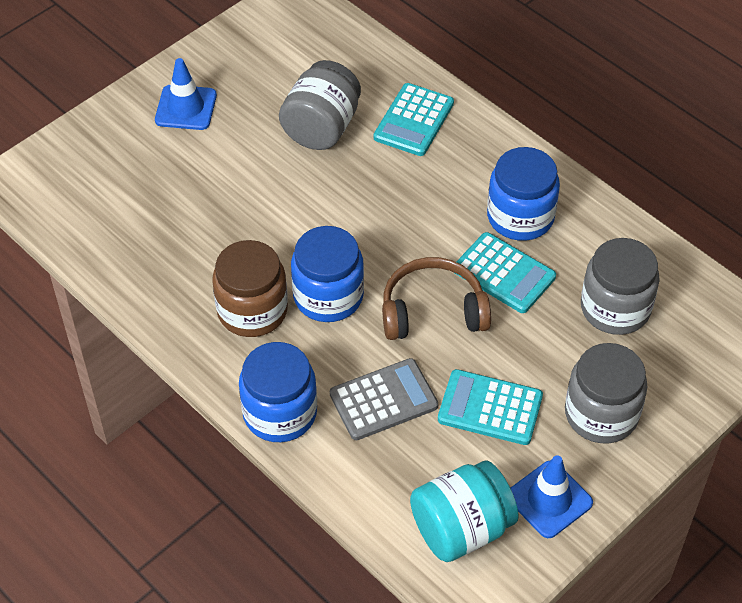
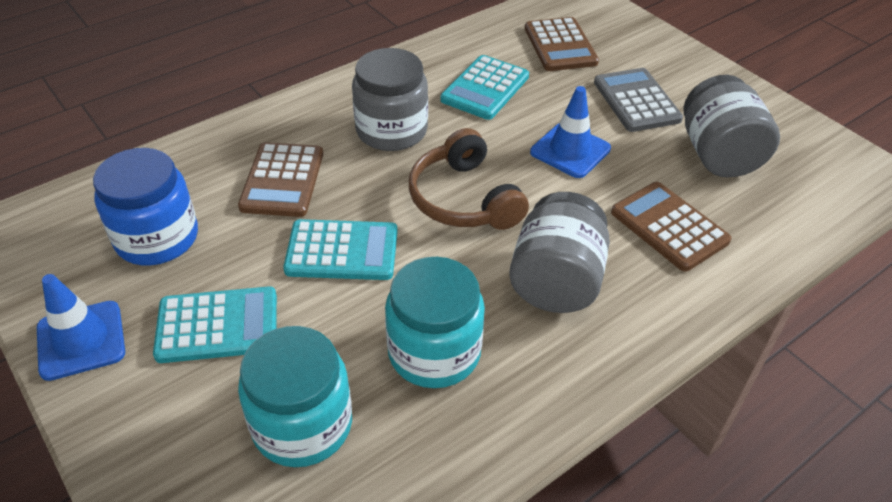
blue jar: [239,342,317,442] [291,226,364,322] [487,147,560,241] = 3 -> [93,148,198,265] = 1
brown calculator: none = 0 -> [238,142,323,217] [525,17,599,71] [611,182,732,272] = 3
brown jar: [212,240,288,337] = 1 -> none = 0
turquoise jar: [410,460,519,562] = 1 -> [238,326,352,467] [385,257,485,388] = 2

